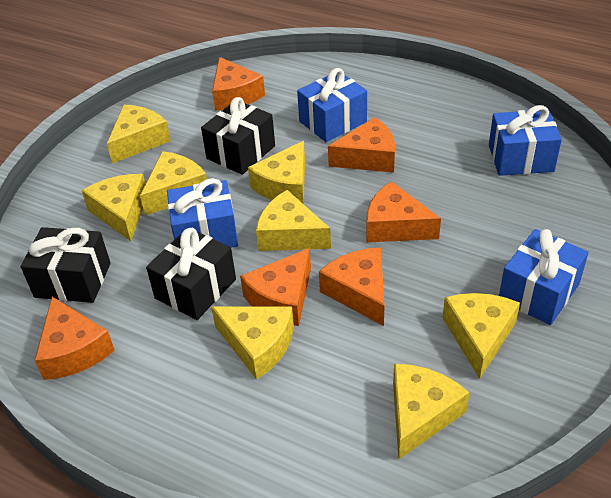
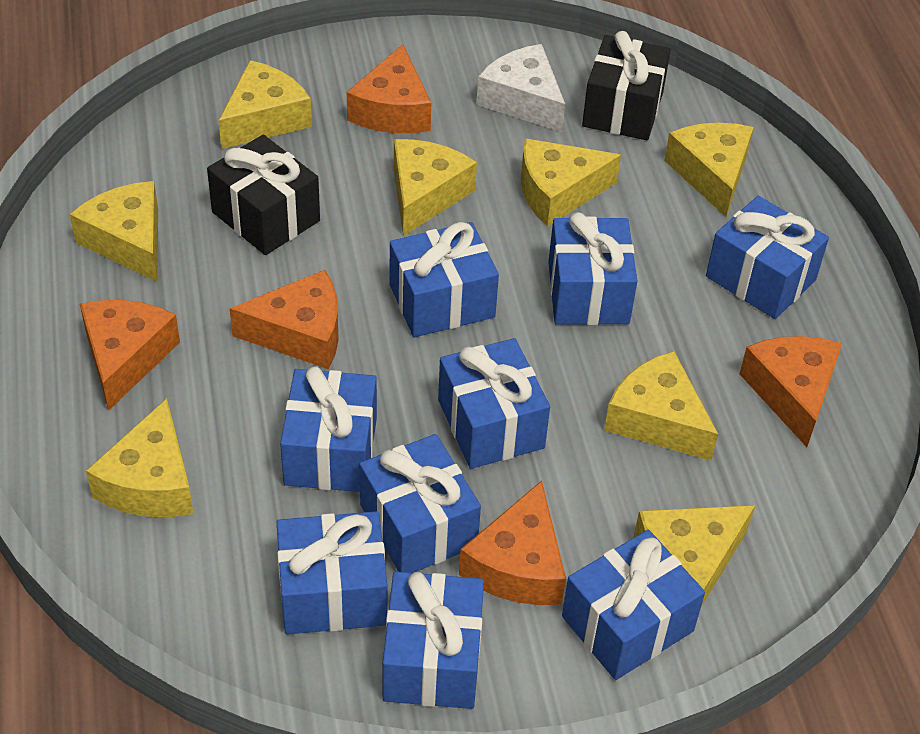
black gift: [21,227,111,303] [146,228,236,320] [201,97,275,175] = 3 -> [207,135,320,255] [582,31,671,140] = 2
blue gift: [167,178,238,247] [297,68,367,142] [489,105,562,176] [499,229,589,325] = 4 -> [277,511,387,635] [280,366,377,492] [360,434,481,573] [383,572,484,709] [389,222,499,337] [438,338,550,469] [548,212,637,325] [562,530,705,680] [706,196,829,319] = 9
orange cheese: [35,297,115,380] [212,57,265,111] [240,248,311,326] [319,247,384,326] [328,117,395,173] [366,181,441,243] = 6 -> [80,300,180,411] [230,270,339,369] [347,44,431,133] [459,481,566,605] [739,336,842,447] = 5
white cheese: none = 0 -> [477,44,565,132] = 1

